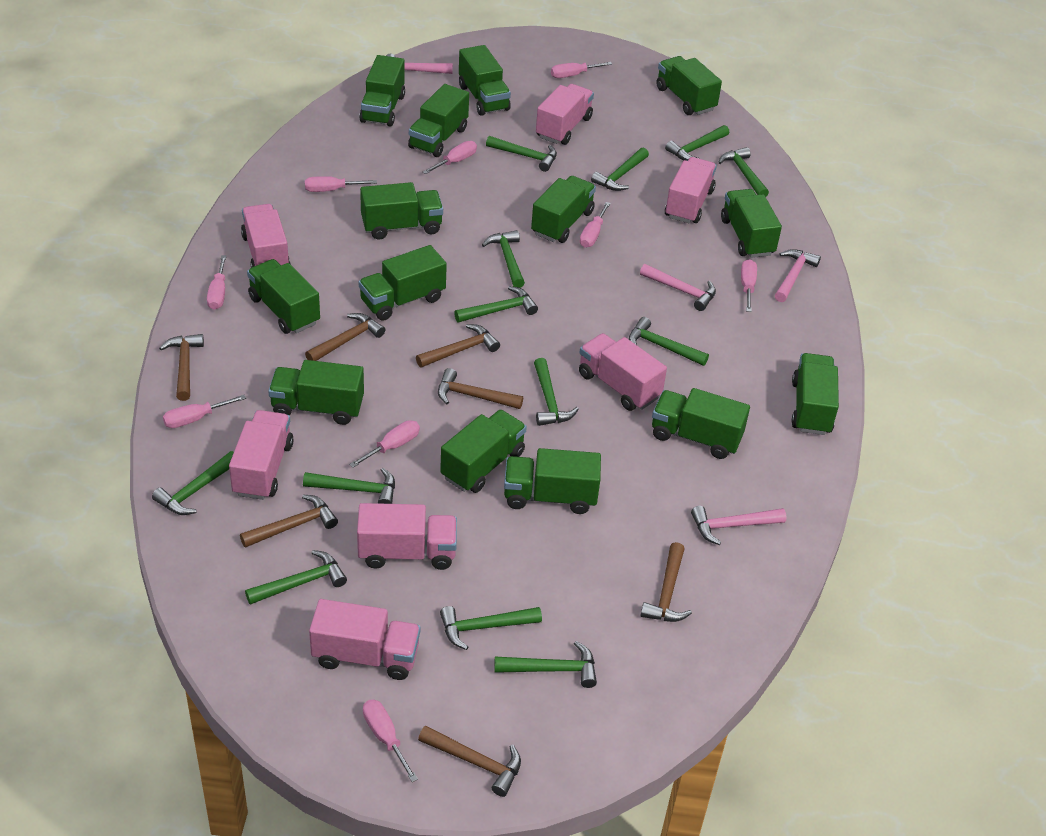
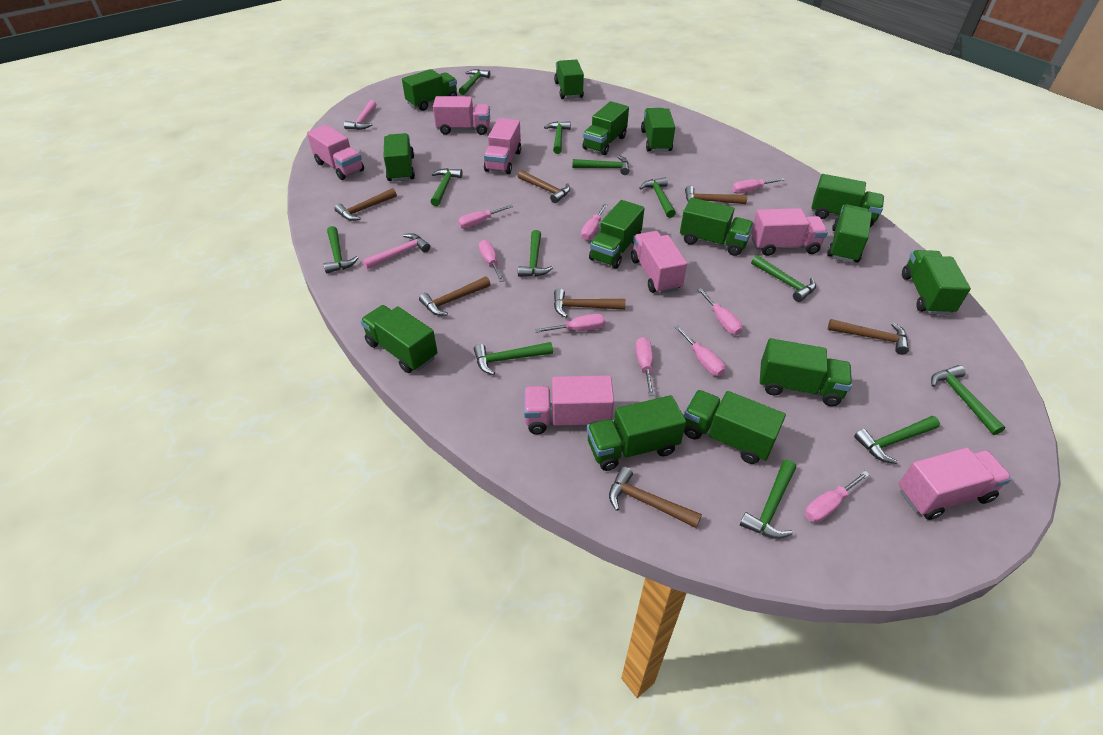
green hammer: [152,451,234,515] [245,550,347,605] [303,468,395,504] [440,606,542,650] [454,286,538,323] [482,230,525,288] [486,136,557,172] [494,641,597,688] [534,358,579,426] [591,148,649,191] [629,317,709,366] [665,125,729,161] [718,147,769,197] = 13 -> [323,226,359,274] [431,168,463,206] [459,69,490,95] [474,342,553,375] [518,230,553,277] [544,121,571,154] [572,156,629,175] [639,177,676,218] [740,460,796,539] [751,255,816,302] [854,416,940,464] [931,365,1006,435] = 12
pink hammer: [386,54,453,74] [640,264,716,311] [691,506,786,545] [775,249,821,302] = 4 -> [344,100,377,130] [362,233,430,269] = 2

